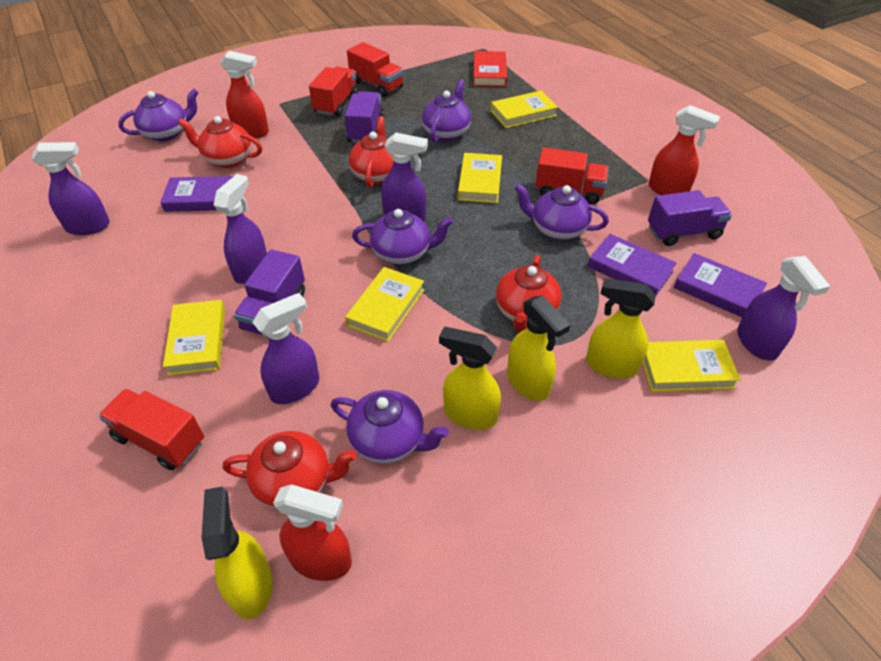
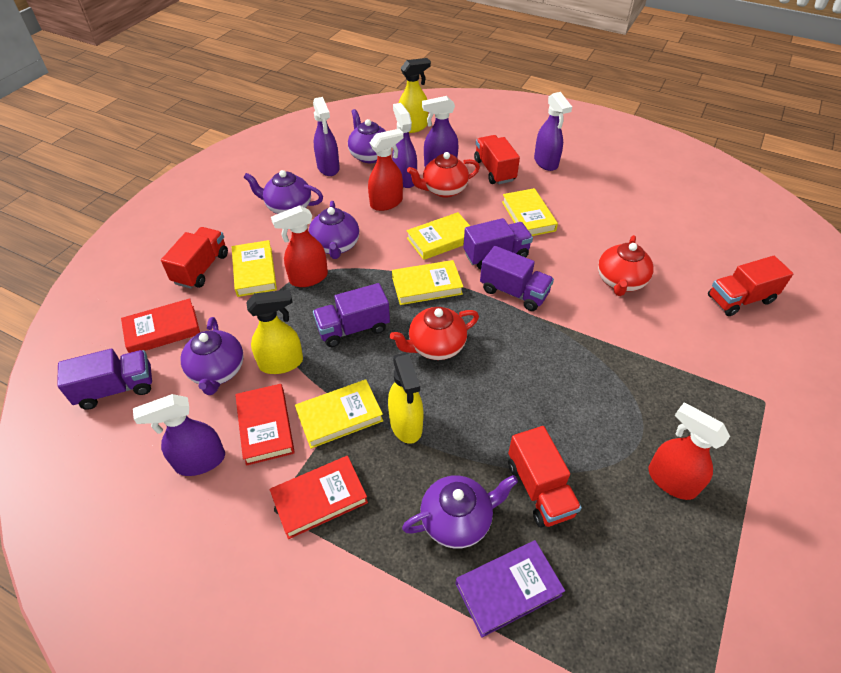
purple book: [160,176,234,212] [588,234,677,296] [674,253,767,317] = 3 -> [455,540,565,638] = 1
purple truck: [234,249,305,335] [345,91,384,143] [648,190,732,246] = 3 -> [57,349,152,410] [313,283,390,347] [463,218,533,269] [480,246,554,311] = 4
red book: [473,51,507,87] = 1 -> [121,298,200,353] [235,384,295,466] [270,456,368,539] = 3
red teapot: [178,116,262,168] [223,431,356,509] [349,116,393,188] [496,255,561,332] = 4 -> [390,307,479,360] [407,152,480,198] [598,235,653,296] = 3
yellow spray bottle: [202,487,273,619] [439,327,501,430] [507,295,570,401] [586,278,656,379] = 4 -> [246,289,303,374] [388,352,424,444] [399,58,431,133] = 3

